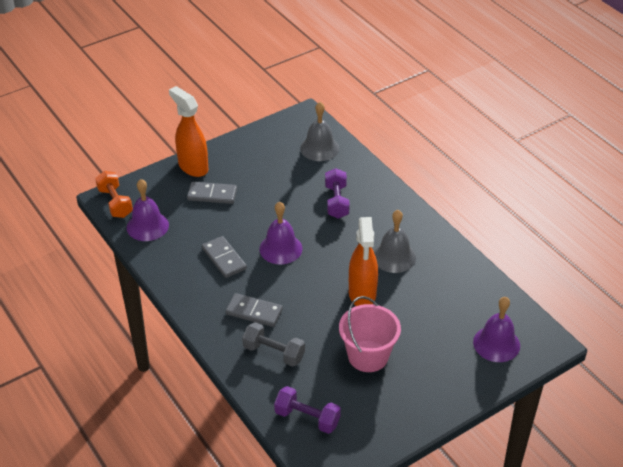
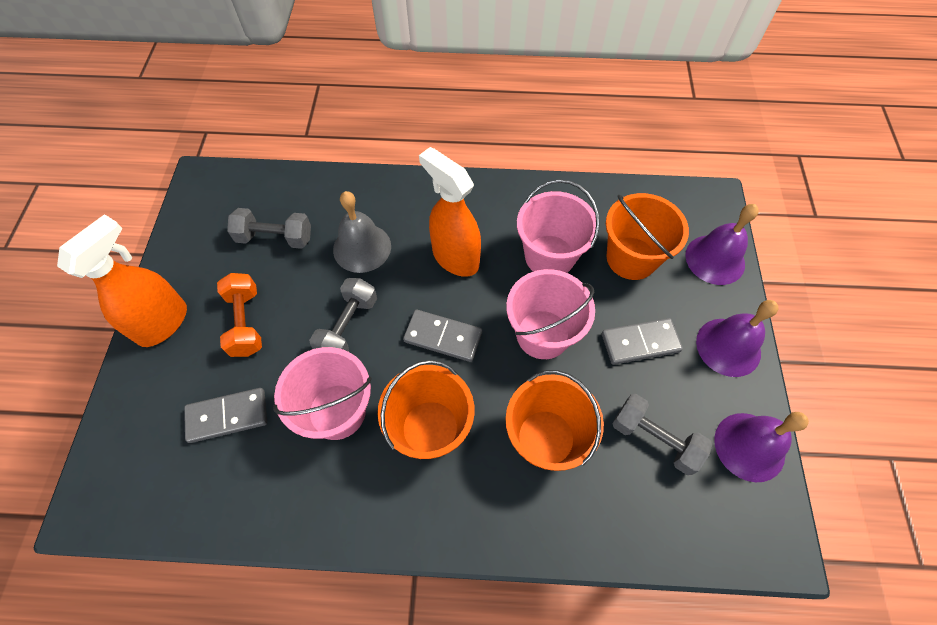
grey bell: [300,102,339,161] [374,210,416,273] = 2 -> [333,191,391,273] = 1
grey dumbbell: [242,322,305,367] = 1 -> [227,208,311,249] [309,278,377,351] [612,394,712,475] = 3
orange bucket: none = 0 -> [378,360,474,459] [505,370,604,471] [606,193,689,280] = 3
pink bucket: [339,296,401,372] = 1 -> [273,347,371,440] [506,269,595,359] [517,179,600,273] = 3
purple dumbbell: [274,386,341,434] [325,168,350,219] = 2 -> none = 0

